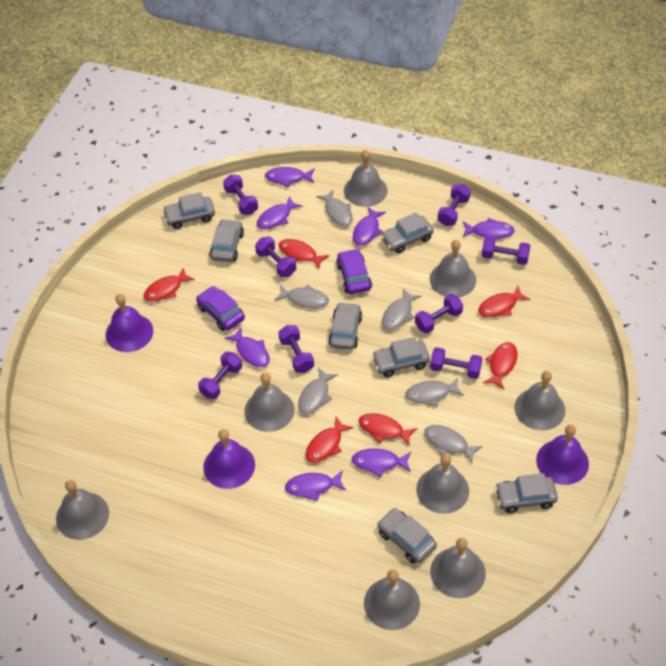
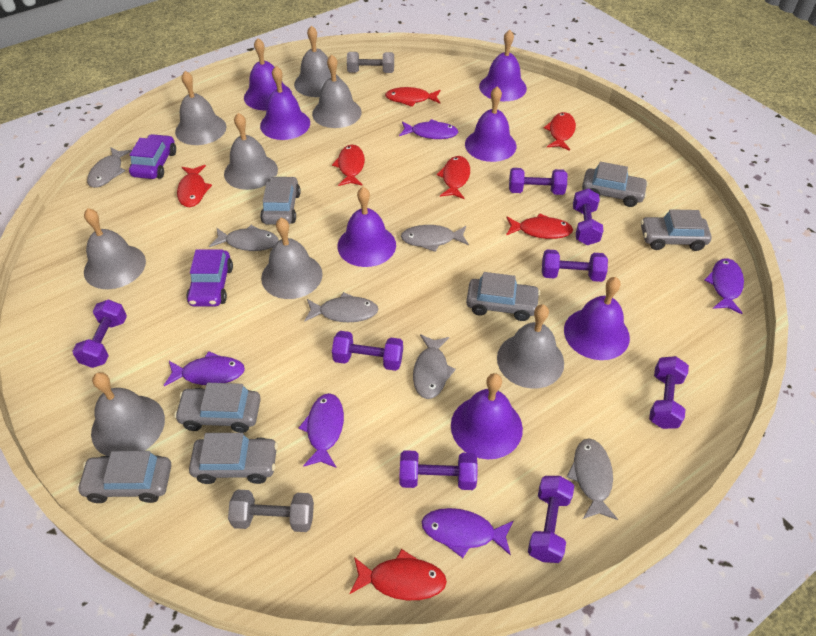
grey dumbbell: none = 0 -> [228,490,314,532] [347,52,394,73] = 2
purple bell: [106,294,153,352] [203,429,255,489] [536,425,589,485] = 3 -> [244,38,292,110] [260,66,310,140] [337,187,396,267] [451,373,523,459] [465,86,516,162] [479,30,527,101] [564,277,630,360] = 7
purple fish: [224,328,270,367] [257,196,303,229] [265,167,315,187] [285,470,346,501] [352,448,411,477] [353,207,386,246] [463,218,515,239] = 7 -> [164,351,245,386] [299,393,344,468] [399,119,458,139] [422,508,513,558] [704,258,744,314] = 5
red fish: [143,268,195,302] [279,239,329,269] [305,417,354,463] [359,413,417,447] [478,286,530,317] [483,342,518,389] = 6 -> [177,165,212,207] [332,145,365,186] [349,549,447,600] [385,87,440,107] [436,156,470,199] [506,213,573,239] [544,112,576,151] = 7

